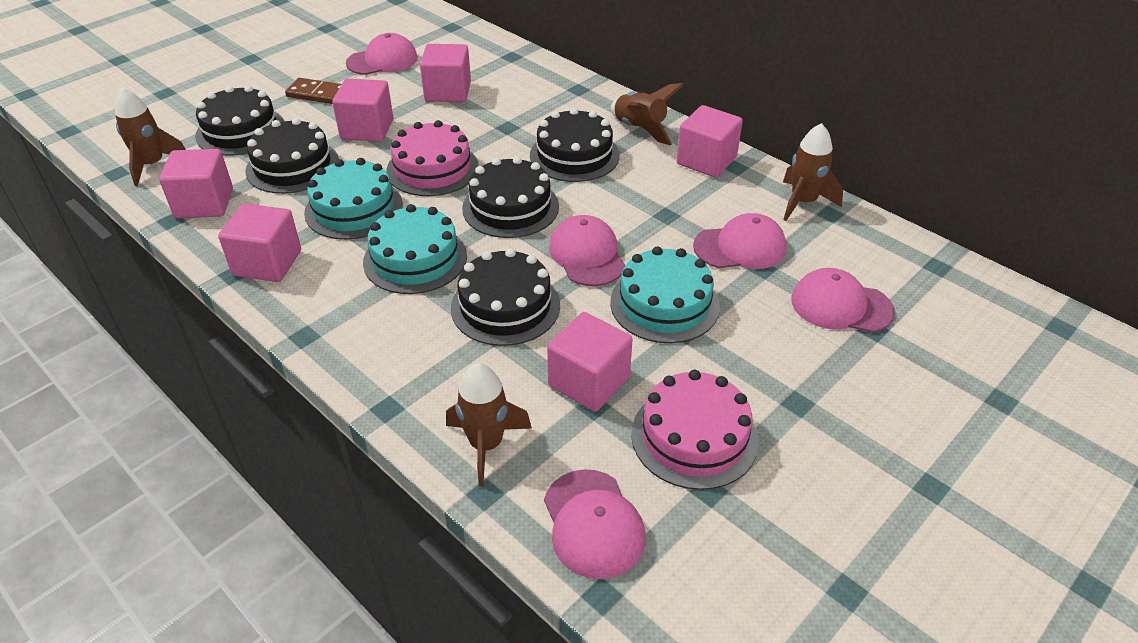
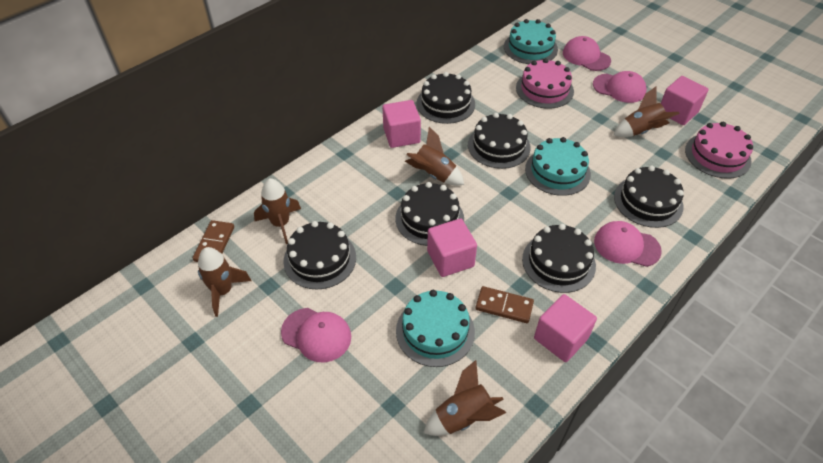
black cake: [195,85,284,156] [245,118,339,194] [451,248,560,346] [462,156,559,238] [530,108,620,182] = 5 -> [284,221,356,290] [395,182,464,246] [417,72,475,124] [468,113,531,169] [522,224,596,293] [614,166,684,228] = 6
brown domino: [285,78,342,104] = 1 -> [193,220,234,262] [476,286,534,323] = 2
brown rocket: [115,87,186,186] [446,363,532,486] [611,83,684,145] [783,123,843,221] = 4 -> [198,247,251,317] [254,178,301,244] [405,127,464,186] [424,360,506,436] [614,86,680,137] = 5
pink cap: [346,33,418,75] [544,469,646,579] [549,215,626,286] [693,213,787,269] [791,268,895,333] = 5 -> [281,308,351,362] [563,36,611,71] [593,71,647,103] [594,221,662,267] = 4
pink cube: [159,149,233,218] [218,204,301,282] [332,78,393,142] [420,44,471,102] [547,312,633,412] [677,105,743,178] = 6 -> [382,100,421,148] [427,219,477,277] [534,294,597,362] [660,76,709,125] = 4

